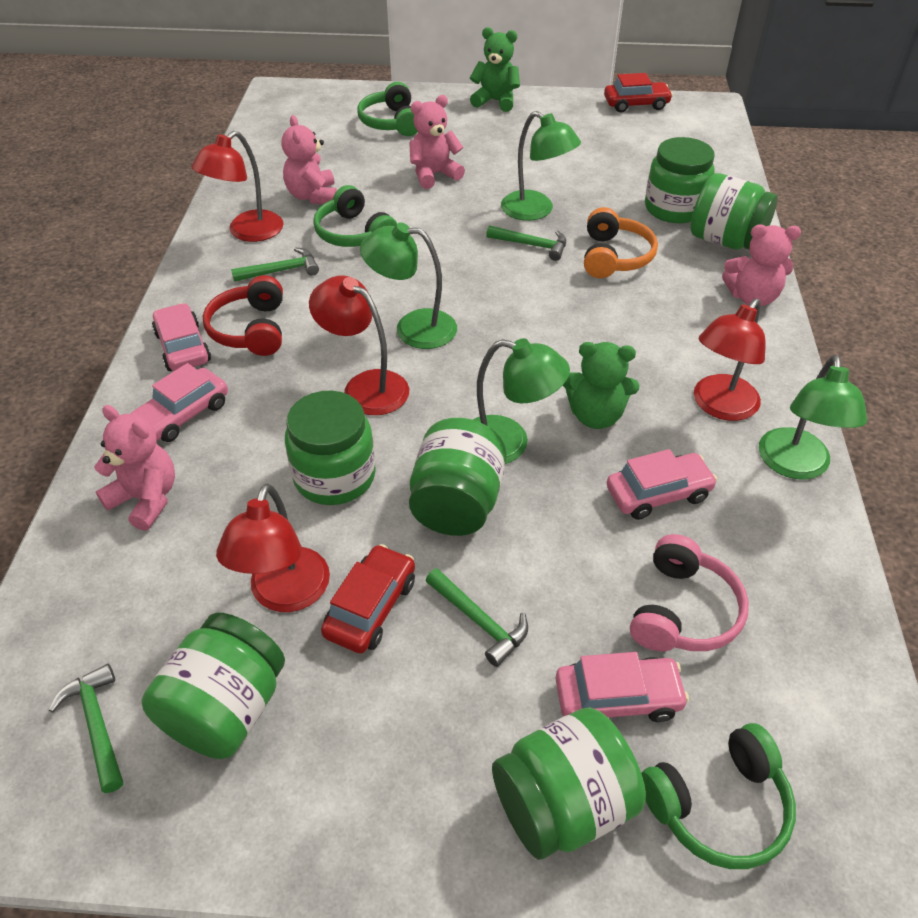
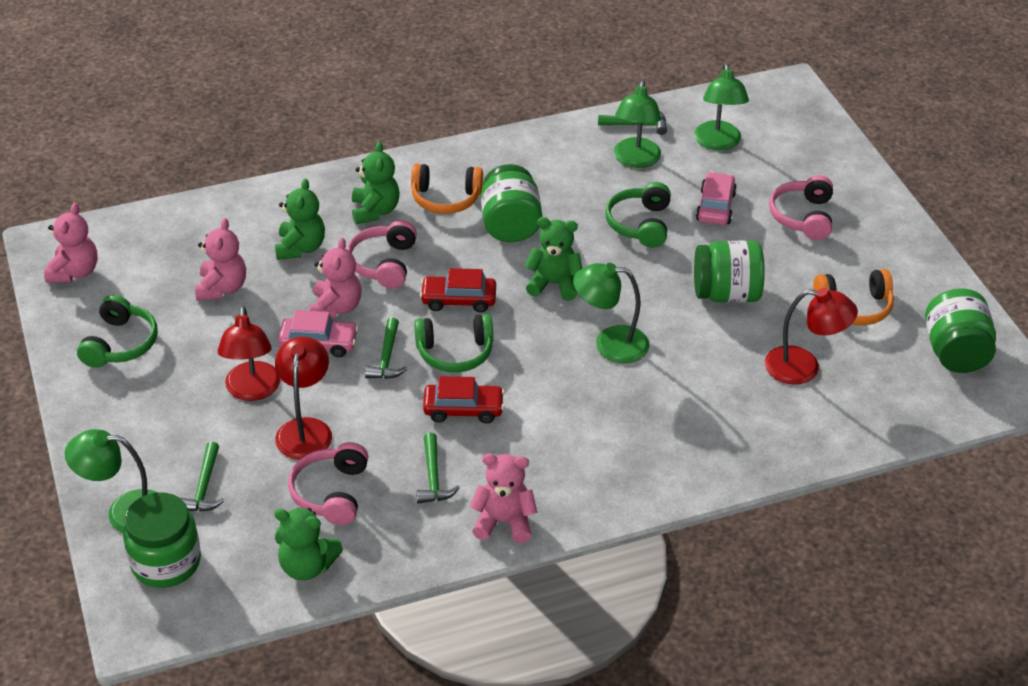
green jar: [141,613,285,759] [285,391,376,505] [409,418,507,536] [492,707,646,860] [645,137,715,223] [690,173,778,250] = 6 -> [123,492,201,588] [481,164,542,242] [694,241,765,303] [925,289,996,373] = 4
green teddy bear: [470,27,520,112] [563,342,640,429] = 2 -> [274,508,343,580] [275,179,325,260] [352,142,400,224] [524,217,582,301] = 4
orange headphones: [584,207,658,278] = 1 -> [411,164,483,214] [813,269,894,325] = 2
pink car: [130,363,228,442] [152,303,211,371] [555,652,689,722] [607,449,717,520] = 4 -> [278,310,358,357] [696,172,737,225] = 2
pink headphones: [630,534,749,651] = 1 -> [288,442,369,525] [347,220,417,288] [769,175,833,240] = 3
red headphones: [203,275,283,356] = 1 -> none = 0
red lamp: [191,131,284,242] [216,483,330,612] [309,275,409,415] [694,299,766,421] = 4 -> [218,306,281,401] [275,337,332,460] [765,288,858,385] = 3

